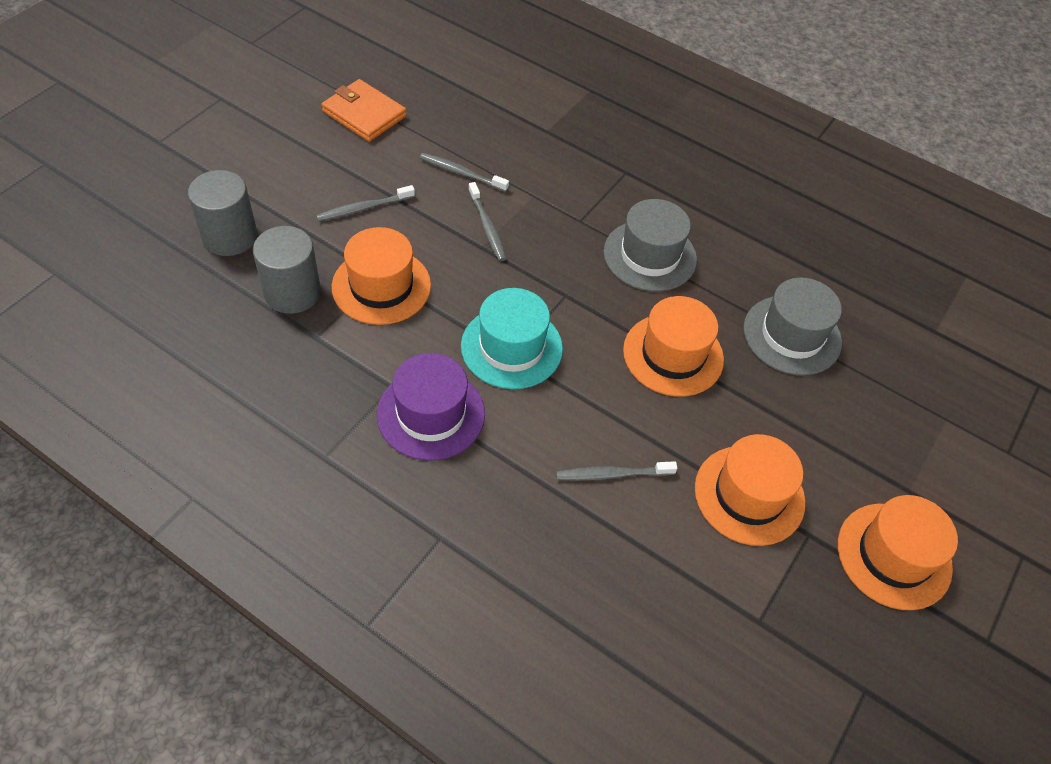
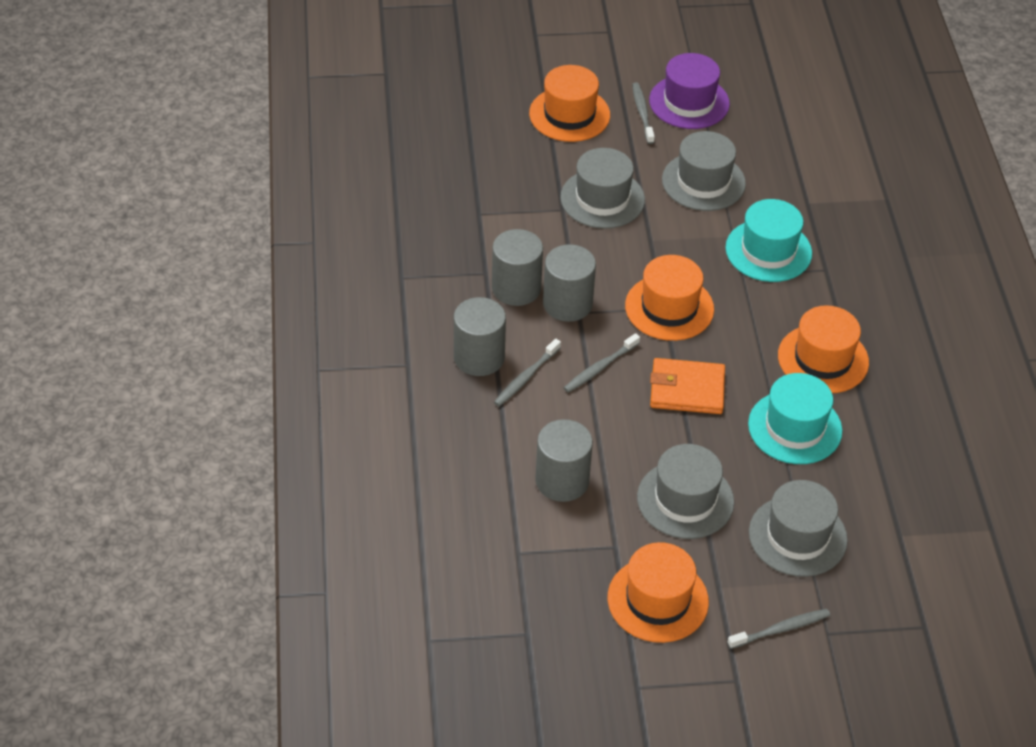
grey cylinder: [188,170,257,256] [253,226,321,314] = 2 -> [454,297,506,376] [492,229,543,306] [535,419,593,502] [543,244,596,322] = 4
grey hat: [603,199,697,292] [743,277,842,376] = 2 -> [560,148,645,229] [637,444,734,539] [662,131,746,211] [749,480,848,577] = 4
turquoise hat: [461,288,563,389] = 1 -> [725,199,812,282] [748,373,842,464] = 2

